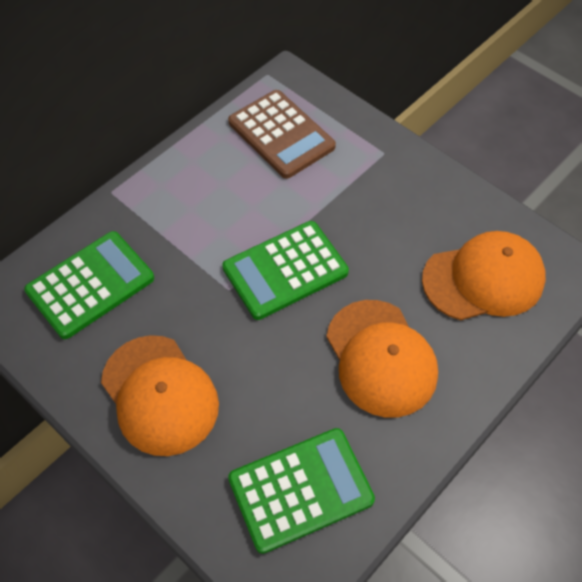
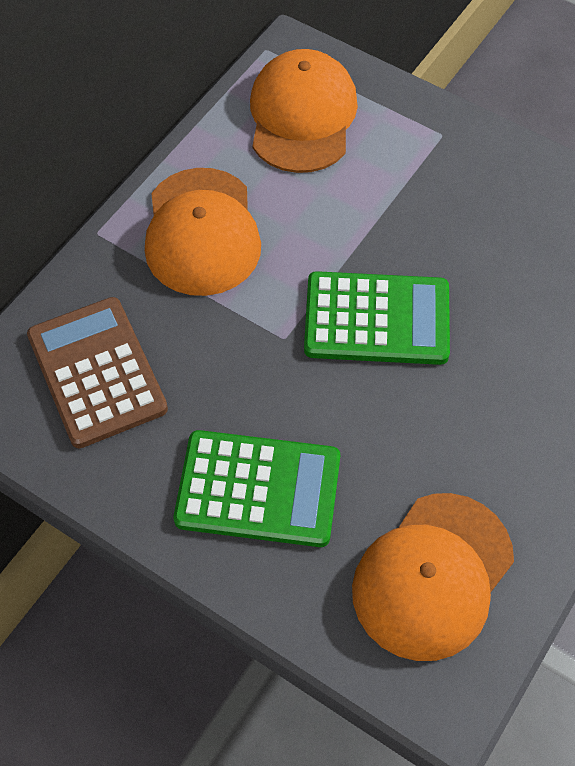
green calculator: [24,231,154,339] [222,221,349,320] [228,428,375,554] = 3 -> [173,430,340,547] [304,271,450,365] = 2

